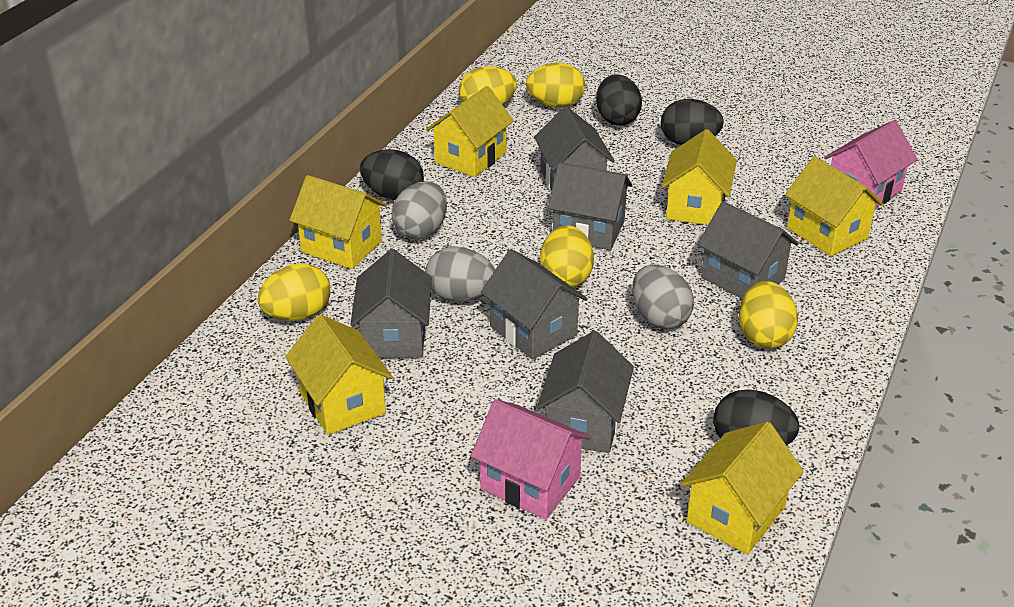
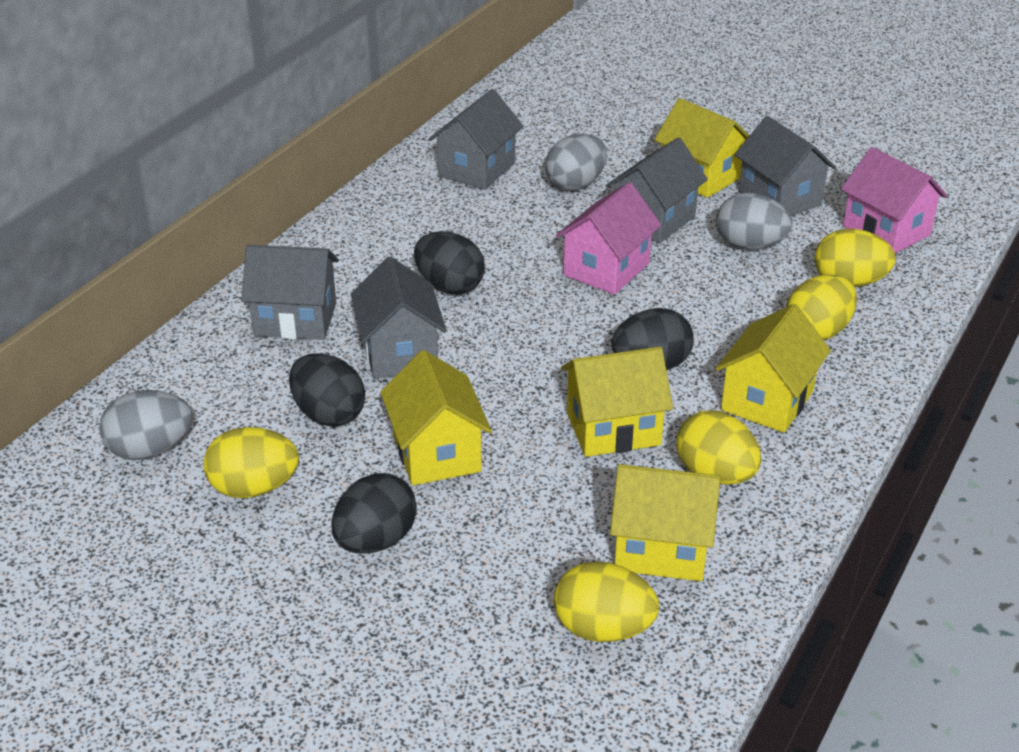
grey house: [350,249,432,358] [481,249,588,360] [534,106,615,191] [537,331,634,453] [548,162,632,250] [697,201,799,299] = 6 -> [241,245,339,340] [351,256,447,379] [429,89,524,190] [606,137,708,243] [735,116,836,216] = 5
yellow house: [285,314,393,435] [289,175,387,269] [426,86,514,177] [662,129,737,225] [681,421,804,554] [785,156,884,256] = 6 -> [380,350,492,485] [561,347,673,457] [610,464,720,581] [654,98,749,198] [715,304,831,433] = 5

